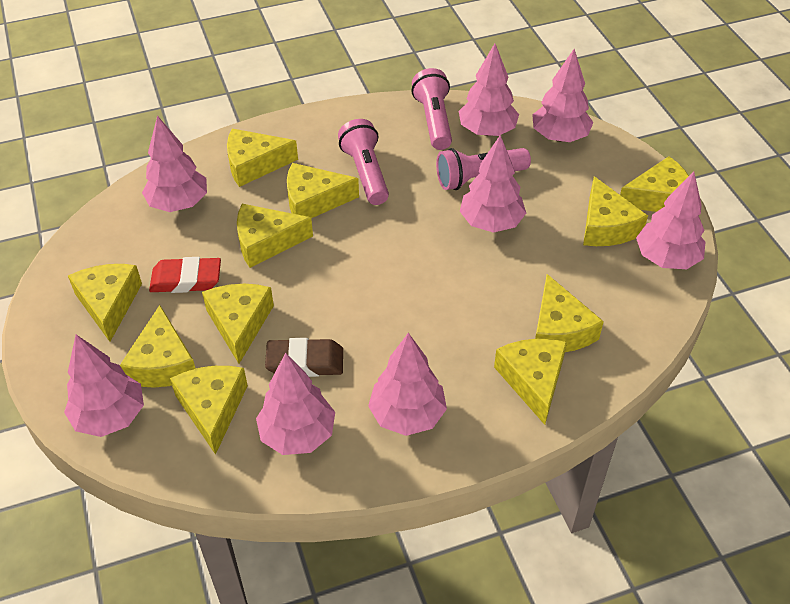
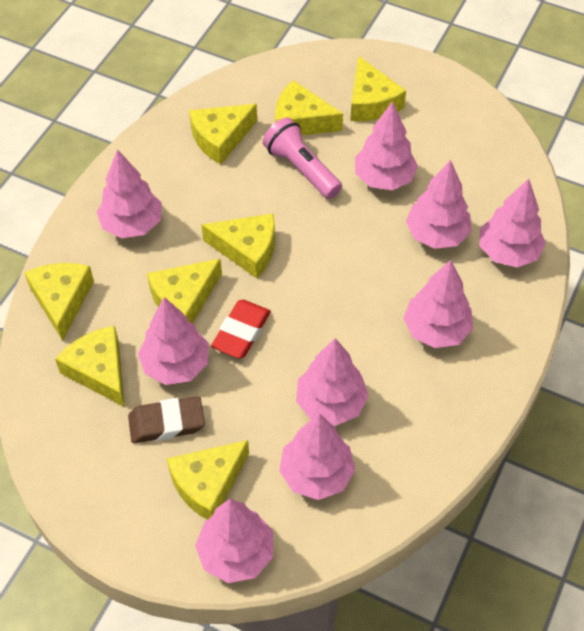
pink flashlight: [338,119,389,205] [411,68,452,150] [436,148,531,190] = 3 -> [263,117,342,199] = 1
pink tree: [64,335,144,437] [142,115,207,212] [256,353,335,455] [368,333,447,436] [459,44,519,136] [460,135,526,233] [532,49,593,142] [636,171,705,269] = 8 -> [97,149,162,238] [138,297,209,385] [195,499,273,583] [279,413,355,500] [296,338,369,426] [355,101,418,190] [403,260,473,348] [406,160,471,249] [480,178,546,268] = 9
yellow cheese: [68,264,142,342] [120,305,196,388] [170,366,248,455] [202,284,274,364] [227,129,298,187] [237,203,313,268] [287,163,359,218] [494,339,567,425] [535,274,604,352] [583,176,648,246] [620,156,689,212] = 11 -> [24,263,94,341] [55,326,125,407] [147,258,222,323] [167,440,249,520] [189,104,257,164] [201,213,275,278] [275,80,343,135] [350,56,406,121] = 8

